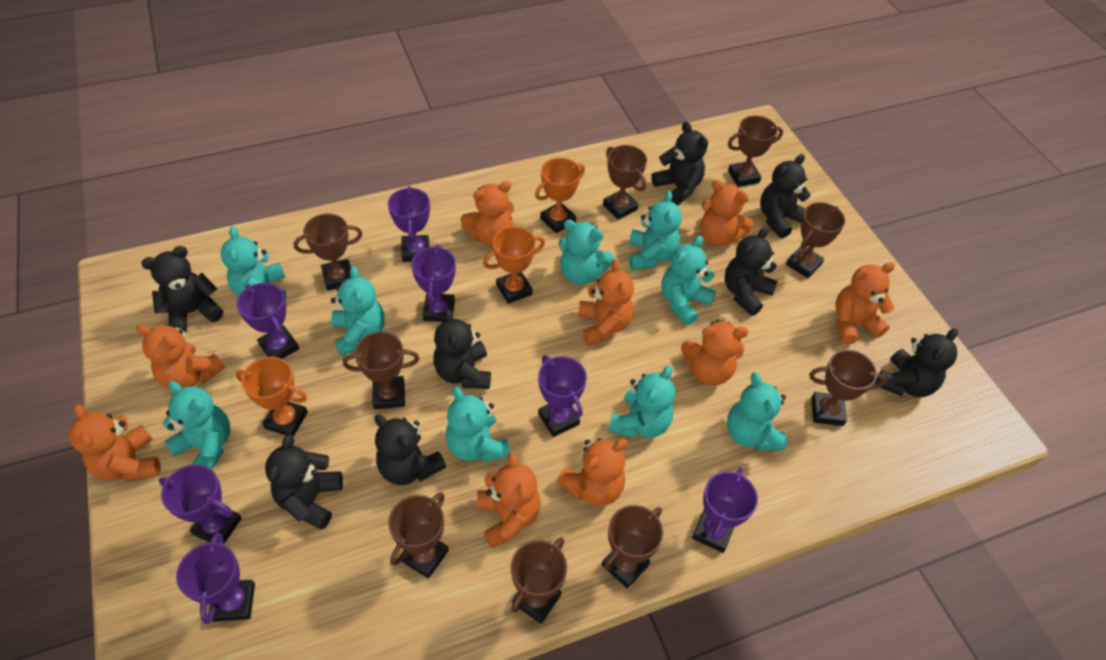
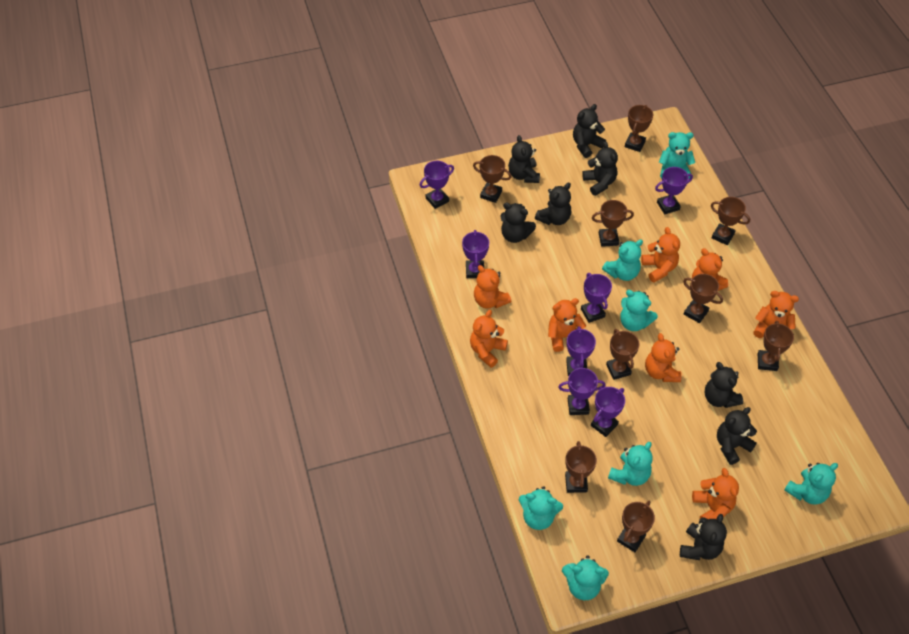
orange teddy bear: [69,404,161,481] [136,324,225,390] [461,181,514,246] [477,452,541,549] [556,438,628,506] [578,259,634,346] [681,320,748,386] [701,180,753,246] [835,262,895,344] = 9 -> [470,310,508,368] [474,265,511,309] [548,298,586,352] [641,227,680,282] [645,333,682,382] [692,248,728,291] [692,468,739,519] [753,291,799,338] = 8
orange trophy: [236,357,308,437] [483,226,545,304] [535,158,585,233] = 3 -> none = 0
turquoise teddy bear: [163,381,231,469] [221,226,286,301] [331,266,385,356] [446,387,510,462] [559,220,614,284] [608,366,675,438] [629,191,682,270] [661,236,716,325] [727,372,787,450] = 9 -> [519,486,563,530] [562,555,609,600] [602,239,643,281] [608,442,653,486] [620,290,658,331] [659,132,695,178] [784,463,838,505] = 7

